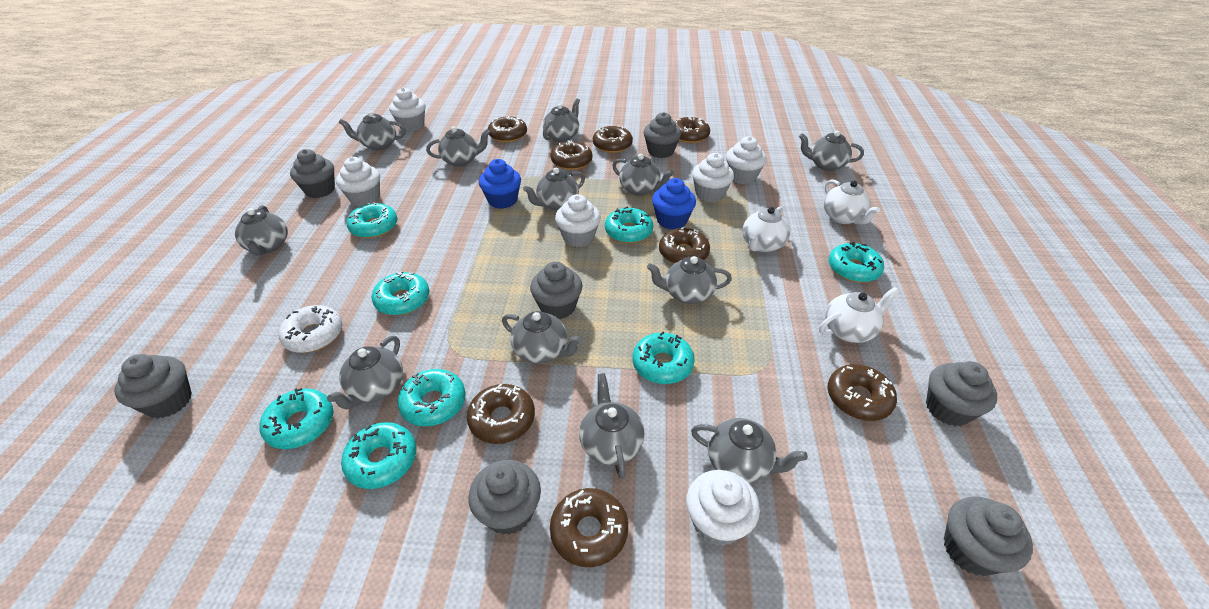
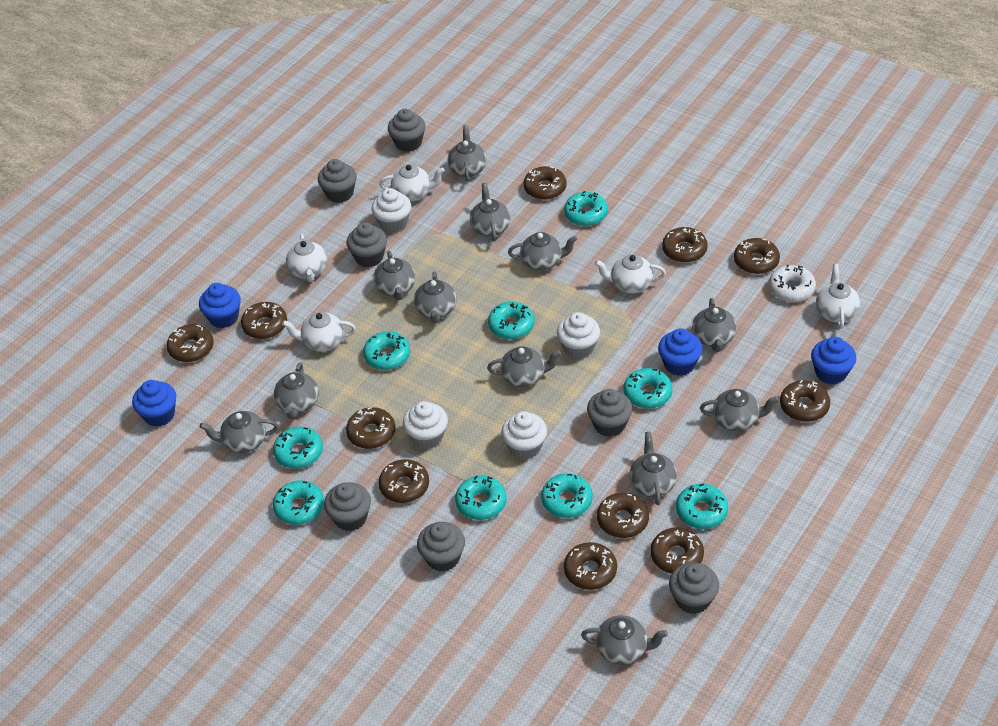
blue cupcake: [479,159,521,209] [652,178,696,230] = 2 -> [132,380,176,427] [199,283,241,328] [658,328,703,376] [811,337,856,385] = 4
brown donut: [467,383,535,444] [488,116,527,143] [550,488,628,567] [551,140,592,170] [593,126,633,153] [659,227,710,264] [675,117,710,143] [828,364,897,421] = 8 -> [167,324,214,362] [241,302,287,339] [346,407,395,449] [378,459,429,503] [523,166,567,200] [564,542,617,590] [597,493,649,538] [650,528,704,574] [662,227,708,263] [734,238,780,274] [780,380,830,422] = 11
turquoise donut: [260,388,334,449] [341,422,416,489] [347,202,397,238] [372,271,430,315] [398,369,466,426] [605,207,653,243] [633,332,695,384] [829,242,884,283] = 8 -> [273,427,323,469] [273,480,324,525] [363,331,410,370] [455,476,506,520] [488,302,535,339] [541,473,593,518] [564,191,608,226] [623,368,672,409] [676,484,728,529] = 9
white cupcake: [336,157,380,206] [389,88,425,131] [555,194,601,247] [686,470,760,546] [692,153,734,202] [726,136,767,184] = 6 -> [372,188,411,233] [403,401,448,449] [501,411,547,459] [557,312,600,359] = 4
white teapot: [742,206,790,252] [819,287,899,343] [824,179,880,224] = 3 -> [282,312,356,352] [286,234,327,282] [379,165,445,202] [595,254,666,294] [816,264,860,329] = 5

